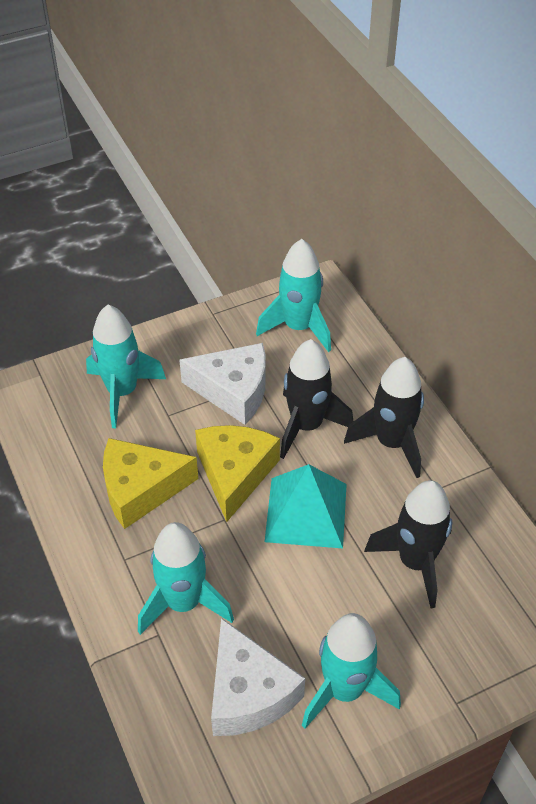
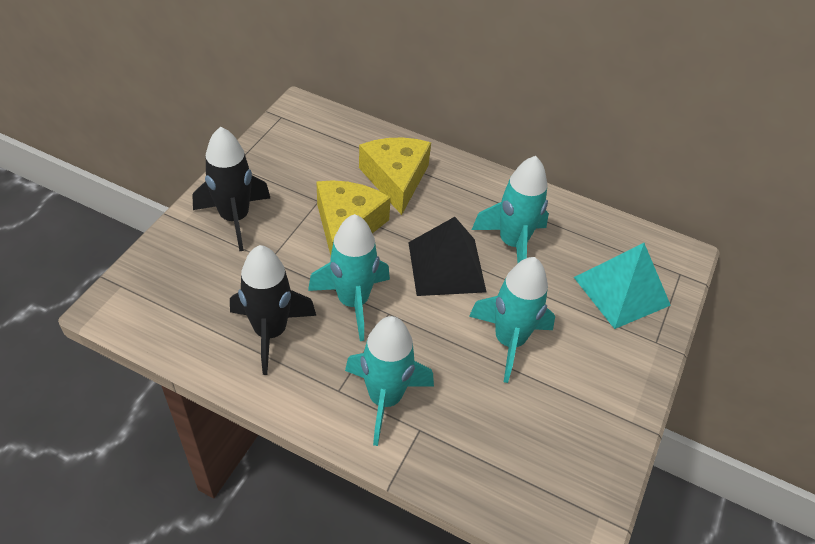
black pyramid: none = 0 -> [408,217,486,296] = 1
black rocket: [280,339,353,459] [344,357,424,478] [364,480,452,608] = 3 -> [192,127,270,251] [230,245,316,375] = 2
white cheese: [179,343,266,425] [211,618,305,736] = 2 -> none = 0

